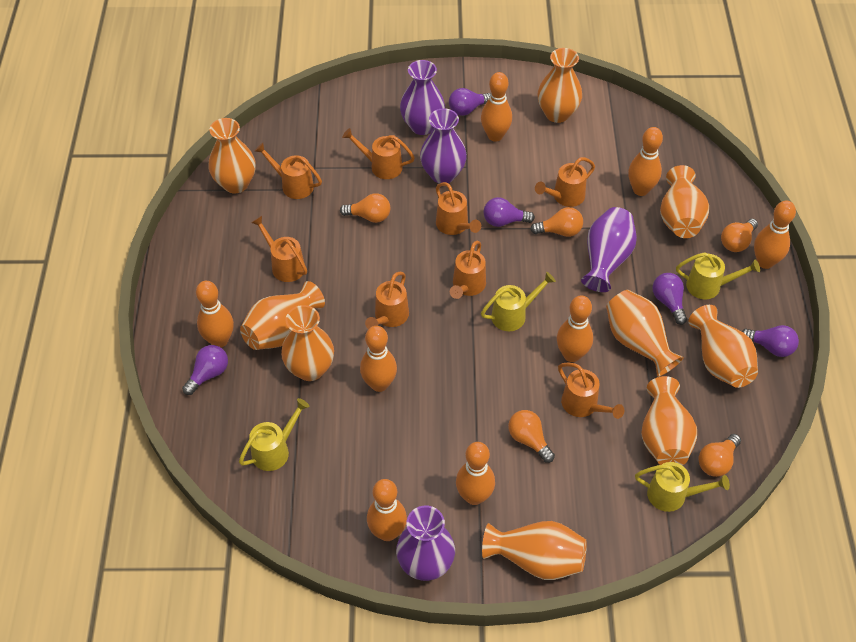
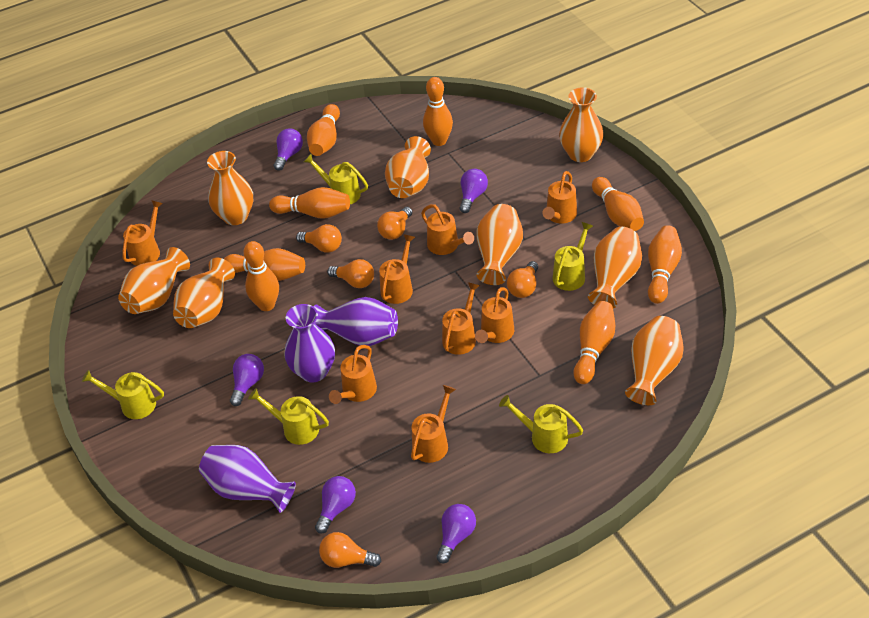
orange vase: [209,118,256,193] [240,281,325,350] [281,305,334,381] [482,521,587,580] [538,48,582,123] [606,290,684,377] [641,376,697,465] [660,165,709,238] [688,305,758,388] = 9 -> [118,247,190,314] [173,258,235,328] [207,151,253,225] [385,136,431,198] [476,204,523,285] [559,87,604,162] [588,227,642,308] [625,316,684,405] = 8
purple vase: [396,506,455,581] [400,60,445,135] [420,108,467,184] [581,207,637,292] = 4 -> [199,445,296,513] [284,304,335,382] [313,297,398,346] = 3
yellow watering can: [239,398,310,471] [481,272,556,331] [635,462,730,512] [676,252,760,299] = 4 -> [82,370,164,419] [248,388,329,445] [304,154,368,204] [499,395,583,453] [553,222,593,291] = 5

